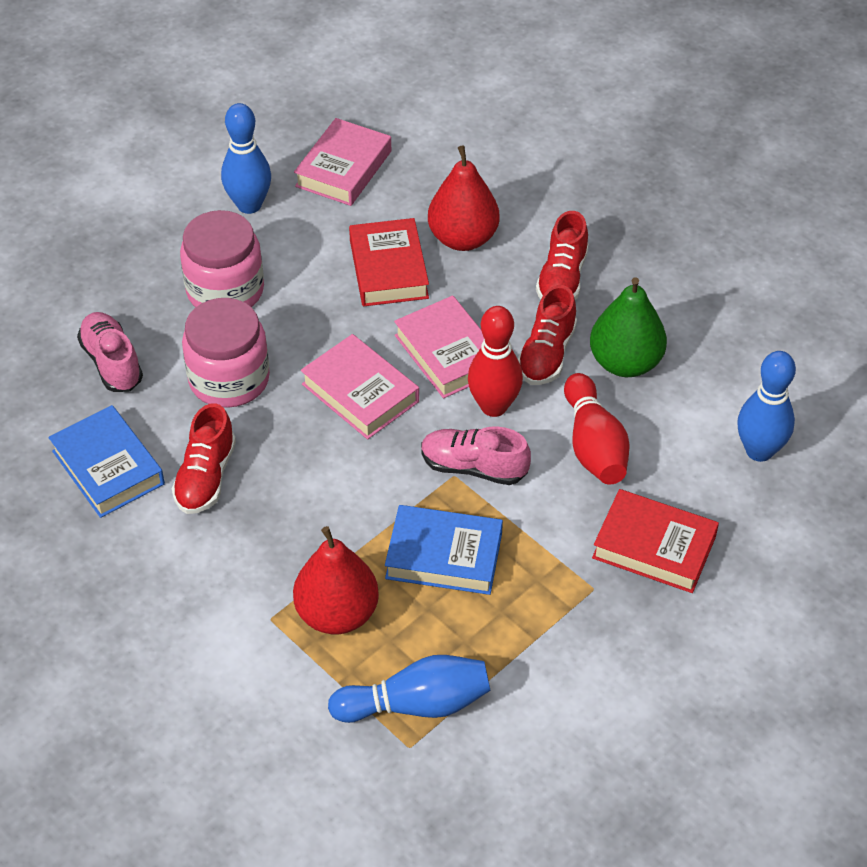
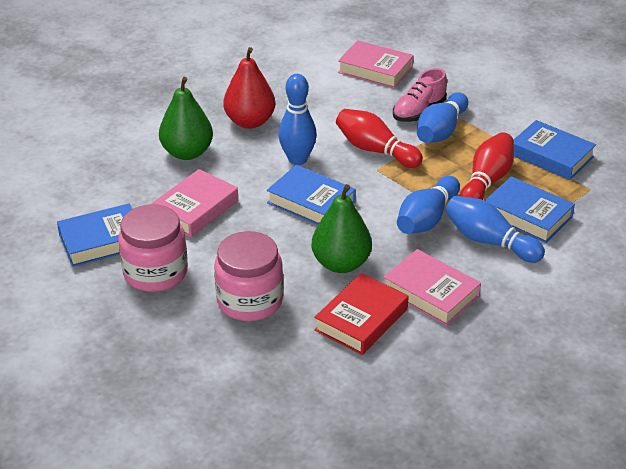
blue book: [48,405,165,518] [385,505,503,595] = 2 -> [57,203,132,267] [267,165,356,225] [484,176,575,243] [514,120,596,180] = 4
blue bowling pin: [221,103,271,214] [328,655,490,723] [737,351,796,462] = 3 -> [278,74,317,165] [397,176,460,234] [417,92,468,143] [445,196,545,263] = 4
green pear: [590,277,667,377] = 1 -> [159,77,213,160] [312,184,372,273] = 2
pink shoe: [77,312,143,392] [421,426,531,485] = 2 -> [393,68,447,122] = 1
red book: [349,218,429,306] [592,489,719,593] = 2 -> [314,273,409,355] = 1
red pear: [293,526,379,634] [428,146,500,251] = 2 -> [223,47,275,129] = 1
red shoe: [172,403,236,514] [518,285,577,385] [536,211,589,300] = 3 -> none = 0

